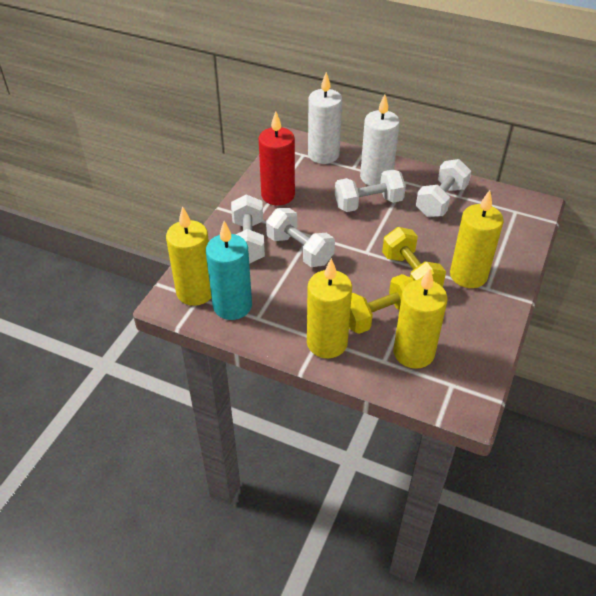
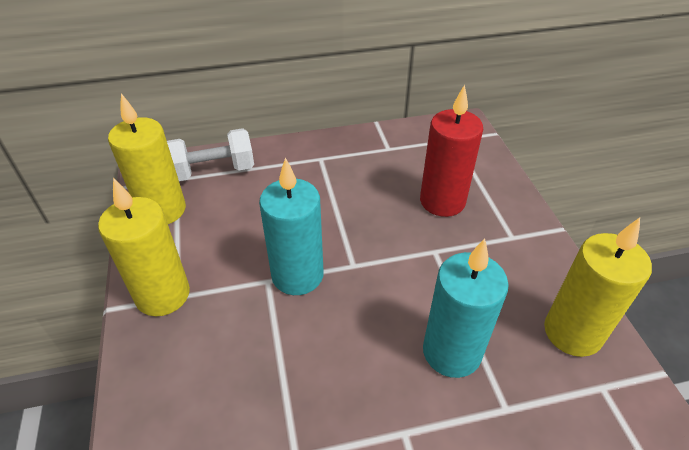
turquoise candle: [206,221,252,320] = 1 -> [259,158,323,295] [423,239,509,378] = 2
white candle: [308,72,342,164] [360,94,400,186] = 2 -> none = 0
white dumbbell: [231,194,265,264] [266,208,335,267] [335,169,406,212] [416,159,471,217] = 4 -> [167,128,254,181] = 1
yellow candle: [166,206,212,306] [307,258,352,358] [393,269,448,369] [450,190,504,288] = 4 -> [98,178,190,316] [108,93,186,224] [544,218,652,357] = 3
yellow dumbbell: [349,274,415,334] [382,227,446,287] = 2 -> none = 0

